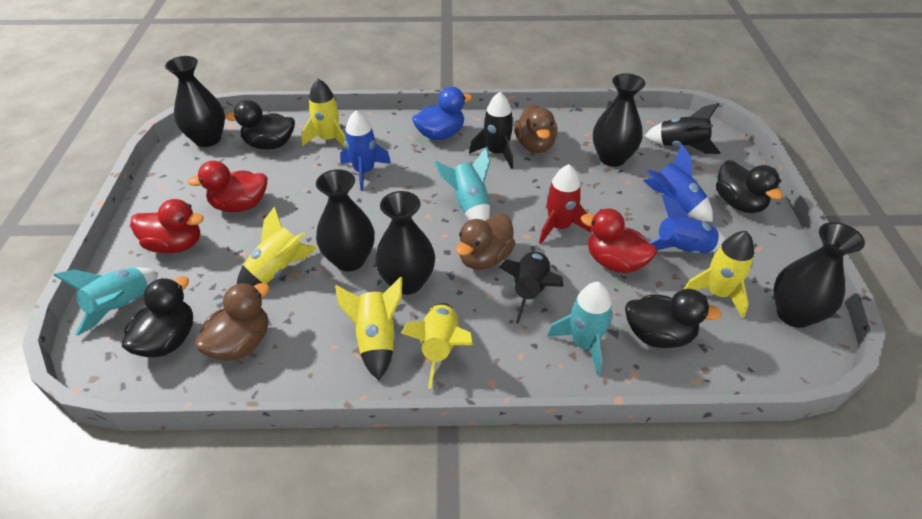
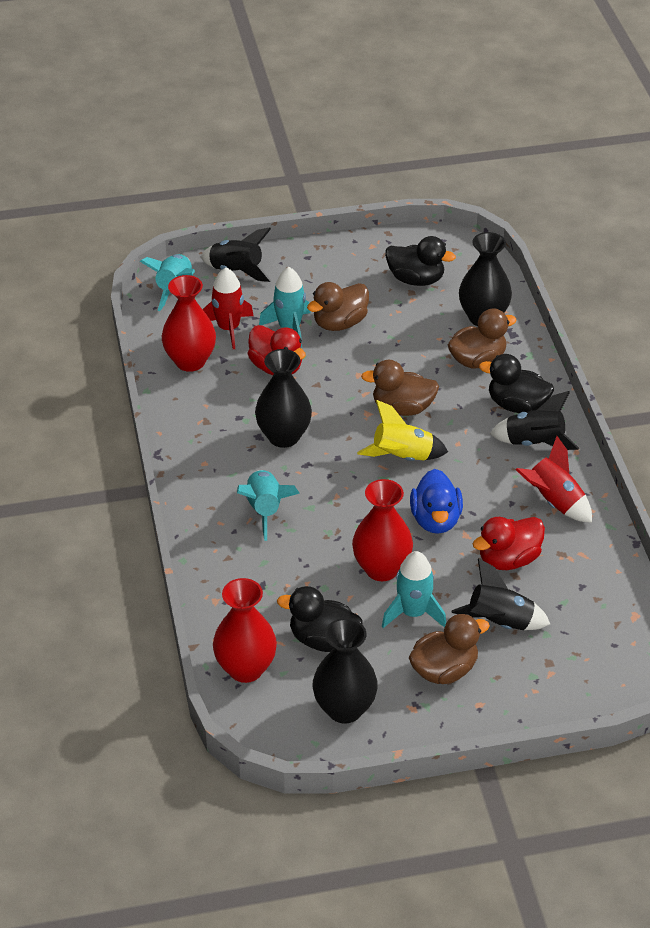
black duck: [122,276,193,357] [225,100,295,150] [625,289,722,348] [716,160,783,213] = 4 -> [277,586,362,652] [385,236,456,286] [479,354,554,413] = 3
black vase: [165,56,225,147] [316,169,375,271] [375,191,435,295] [593,73,646,167] [773,222,865,328] = 5 -> [255,349,312,448] [313,618,378,723] [459,232,512,326] = 3
blue rocket: [340,110,391,191] [643,143,713,222] [649,194,725,254] = 3 -> none = 0
brown duck: [195,283,270,361] [456,214,516,270] [514,104,558,153] = 3 -> [307,282,369,331] [361,360,439,416] [409,614,490,684] [448,308,517,369] = 4
red duck: [130,199,204,254] [188,161,267,212] [581,208,657,273] = 3 -> [248,325,306,375] [473,517,545,570] = 2
red rocket: [539,164,591,244] = 1 -> [203,268,253,349] [516,436,592,523] = 2
red vase: none = 0 -> [162,275,216,372] [213,578,277,683] [352,479,413,581] = 3
turquoise rocket: [54,267,158,336] [434,147,490,221] [547,282,613,375] = 3 -> [140,254,195,311] [237,470,300,541] [259,267,310,348] [382,551,446,628] = 4
yellow rocket: [237,207,318,286] [301,79,346,147] [335,277,402,380] [401,303,473,389] [684,231,754,318] = 5 -> [357,400,448,461] = 1

